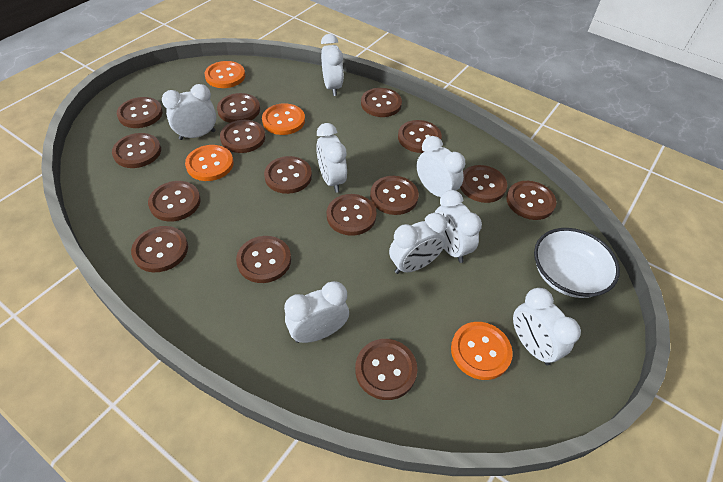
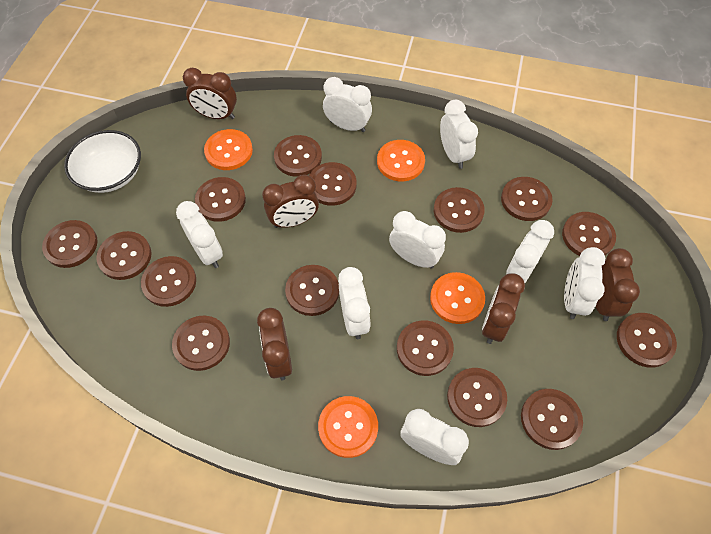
brown clock: none = 0 -> [183,68,237,119] [257,308,292,380] [262,175,319,228] [482,273,525,344] [596,248,640,321] = 5

